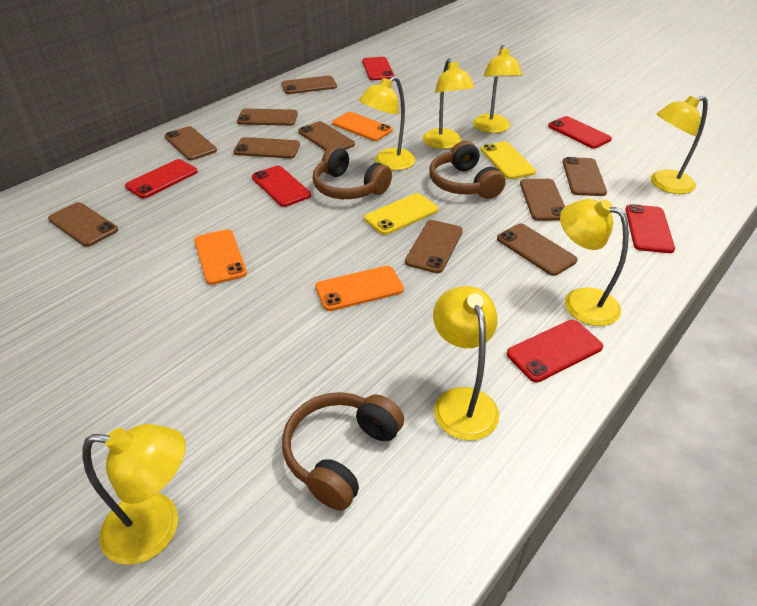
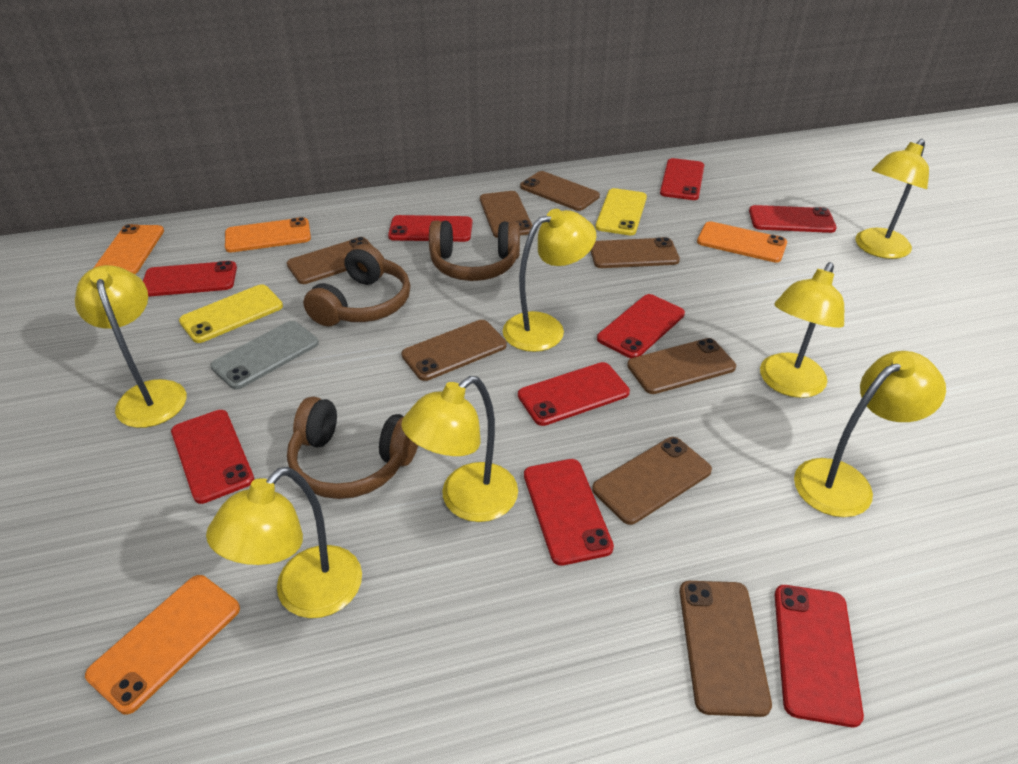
brown phone: [48,202,118,247] [164,126,217,160] [234,137,300,159] [237,109,298,126] [282,76,337,94] [298,121,355,151] [405,220,463,273] [497,223,578,276] [520,179,565,221] [562,157,607,196] = 10 -> [287,237,372,284] [401,320,507,381] [480,191,533,238] [520,171,600,211] [590,237,680,268] [592,437,712,525] [627,338,736,394] [679,581,772,717] = 8
grey phone: none = 0 -> [210,321,319,389] = 1
orange phone: [194,229,247,285] [315,266,404,311] [332,112,393,141] = 3 -> [85,575,240,714] [94,224,164,274] [225,217,311,252] [697,221,787,263] = 4
red phone: [125,159,198,198] [252,166,311,207] [362,57,394,80] [507,320,603,383] [548,116,612,149] [625,204,675,253] = 6 -> [143,261,237,297] [171,410,254,504] [388,215,472,242] [518,362,630,426] [524,459,614,566] [597,294,685,358] [660,158,704,200] [749,205,837,233] [775,585,864,727] = 9

